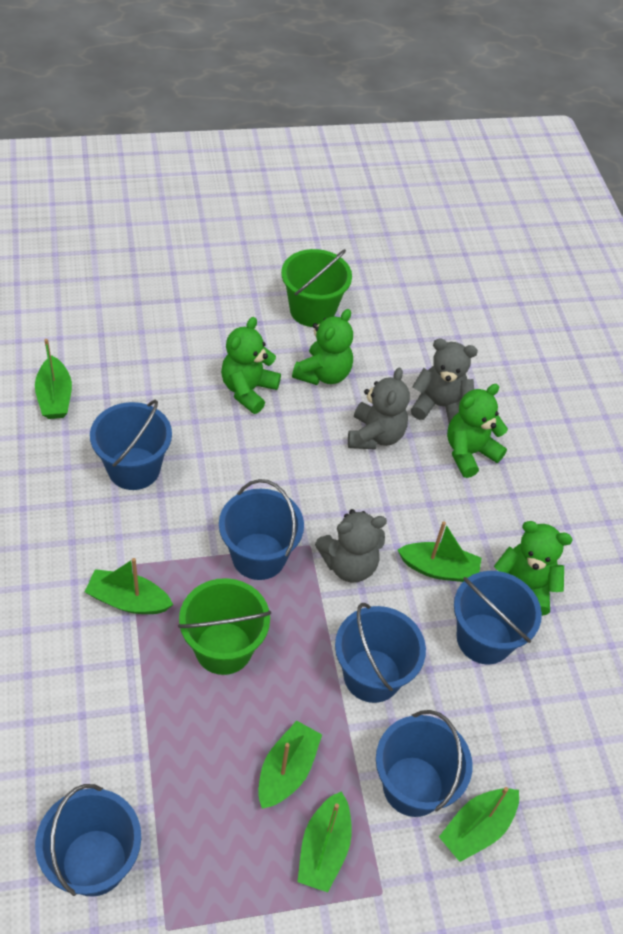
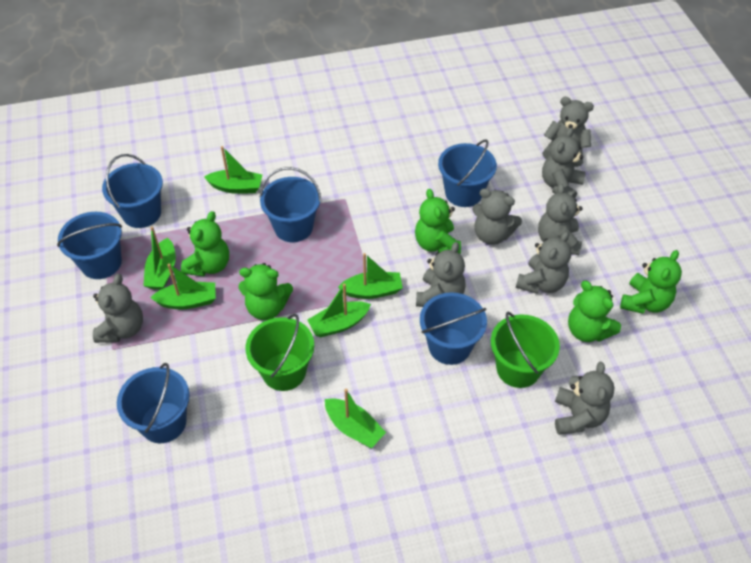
green teddy bear: [221,317,281,414] [292,309,353,385] [447,384,508,478] [494,521,573,616] = 4 -> [181,211,229,276] [239,263,293,320] [415,189,461,254] [568,280,621,342] [620,250,682,314] = 5
grey teddy bear: [315,509,387,582] [348,368,410,450] [411,338,478,423] = 3 -> [93,274,143,343] [416,242,466,307] [472,188,522,245] [516,231,571,294] [538,184,583,255] [542,97,594,167] [542,128,586,199] [555,362,615,435] = 8

